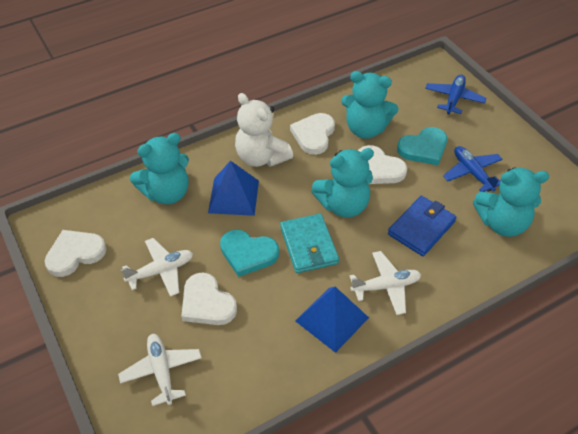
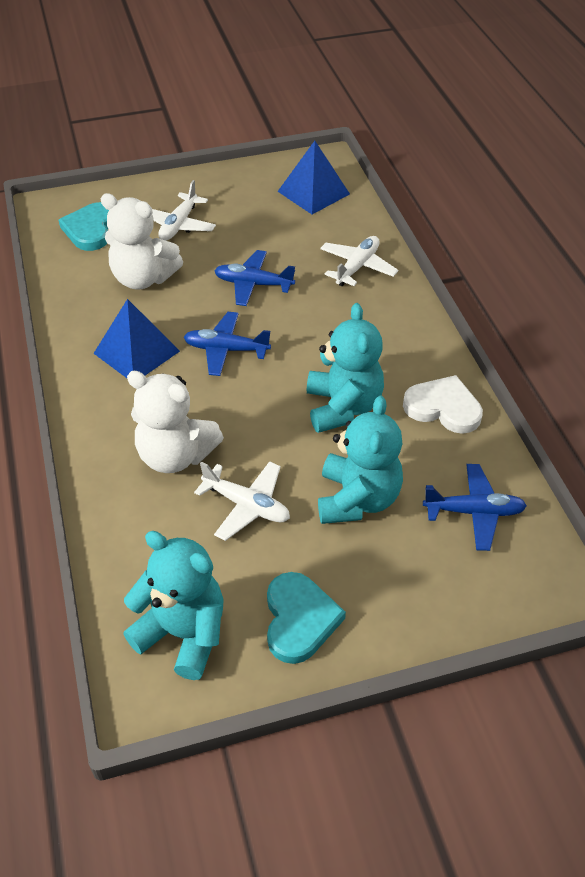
blue plane: [425,75,486,115] [443,146,503,192] = 2 -> [184,312,271,376] [214,250,295,306] [423,464,527,551] = 3
blue wallet: [388,196,457,256] = 1 -> none = 0
turquoise teddy bear: [130,133,189,204] [311,148,374,218] [341,71,399,139] [473,167,549,237] = 4 -> [123,531,224,680] [307,303,384,433] [318,396,403,524] = 3
turquoise wallet: [280,213,339,273] = 1 -> none = 0
white heart: [45,230,106,277] [181,273,237,325] [290,113,335,155] [358,145,407,184] = 4 -> [403,375,483,434] = 1
white teddy bear: [235,93,293,167] = 1 -> [101,193,183,290] [127,371,224,473] = 2

